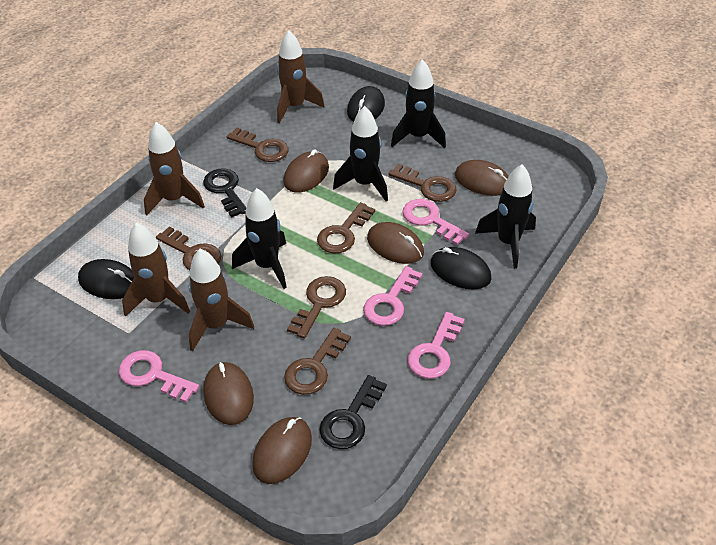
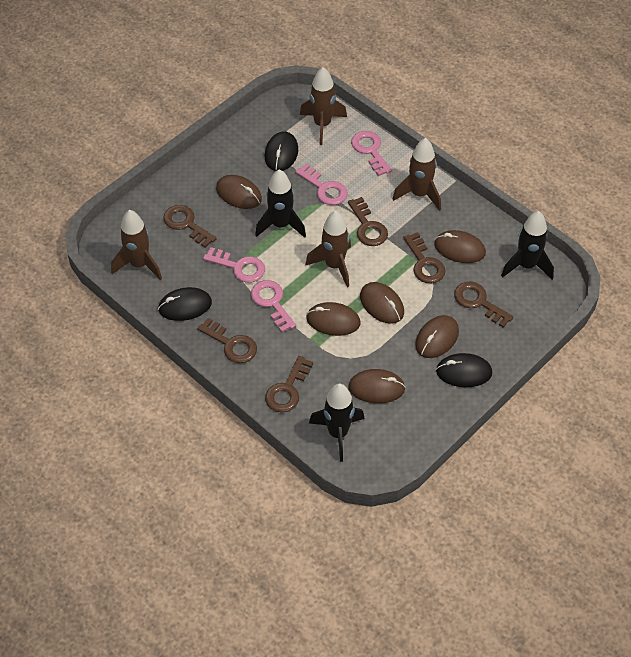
black key: [203,168,246,218] [319,375,387,449] = 2 -> none = 0
black rocket: [232,188,287,289] [333,106,388,201] [391,59,446,148] [475,164,536,269] = 4 -> [255,169,306,238] [309,384,364,462] [501,211,554,279] = 3
brown mouse: [203,362,254,425] [252,417,312,484] [283,149,329,193] [367,222,424,264] [455,160,509,196] = 5 -> [216,175,262,209] [306,302,360,336] [348,369,406,404] [360,282,404,324] [415,315,459,358] [434,230,486,263] = 6

